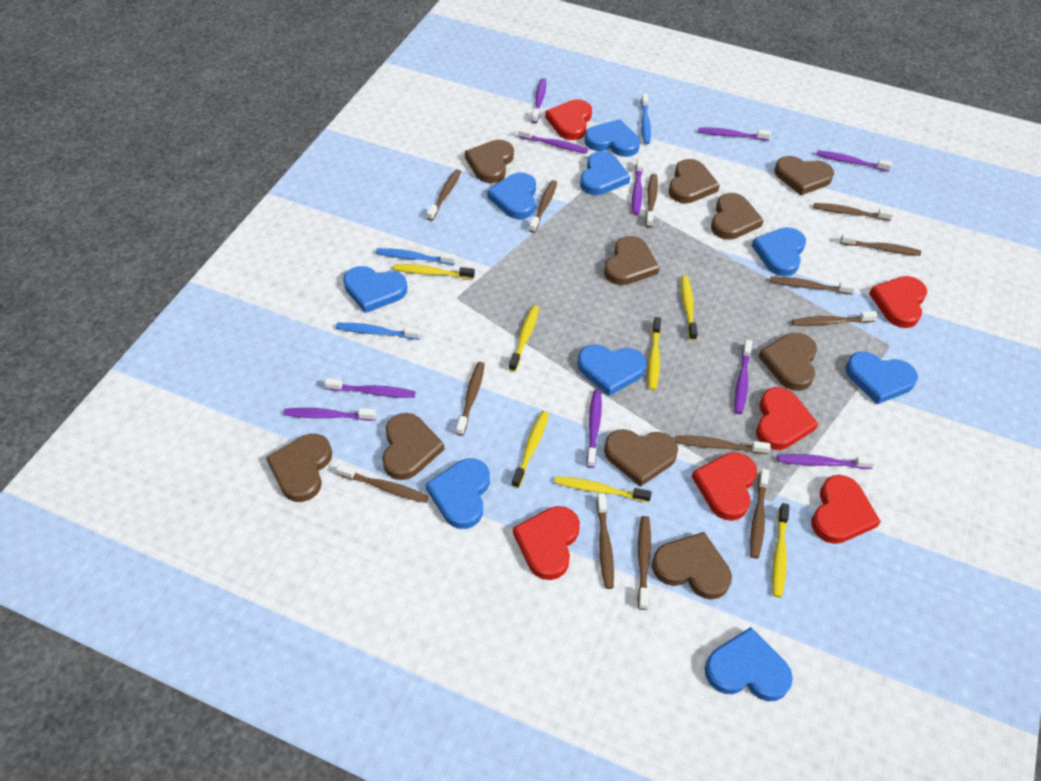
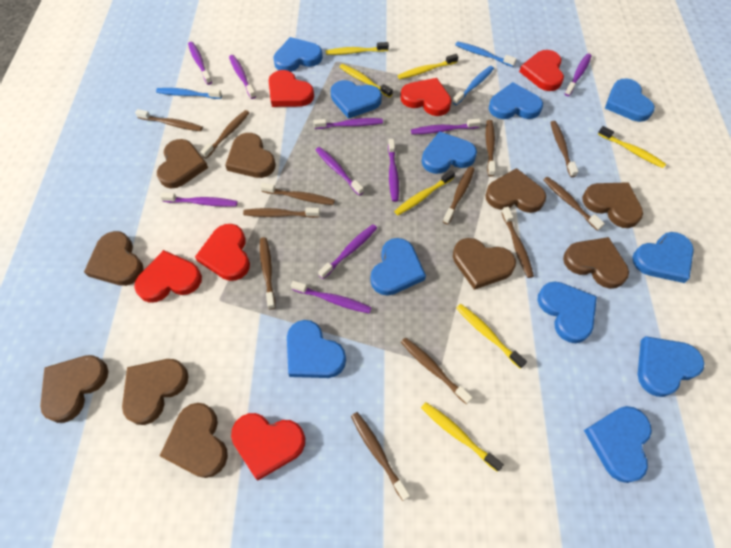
blue heart: [343,266,407,313] [426,459,490,529] [487,172,536,219] [577,344,646,396] [580,151,630,195] [585,119,640,157] [705,627,793,701] [752,227,806,276] [845,352,918,404] = 9 -> [273,37,323,72] [287,320,346,378] [331,80,382,119] [370,238,426,296] [422,131,477,174] [489,82,543,119] [538,281,597,343] [584,406,652,483] [605,78,655,122] [632,232,694,283] [638,336,705,397] = 11
brown toothbrush: [336,464,429,503] [427,169,461,221] [456,362,485,436] [529,180,557,233] [596,494,614,589] [637,516,651,610] [646,174,658,228] [675,435,771,454] [750,469,769,558] [770,276,855,295] [792,311,878,326] [814,203,894,221] [840,234,921,256] = 13 -> [135,109,203,131] [200,110,249,159] [243,208,320,218] [260,183,335,205] [260,237,276,310] [351,412,410,501] [401,337,473,404] [443,166,474,224] [486,120,495,177] [502,207,534,278] [544,177,605,231] [550,121,578,177] = 12

